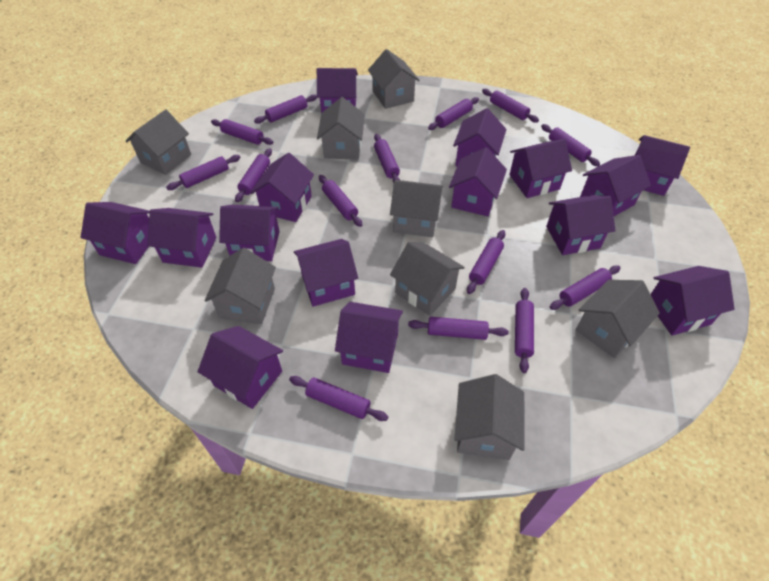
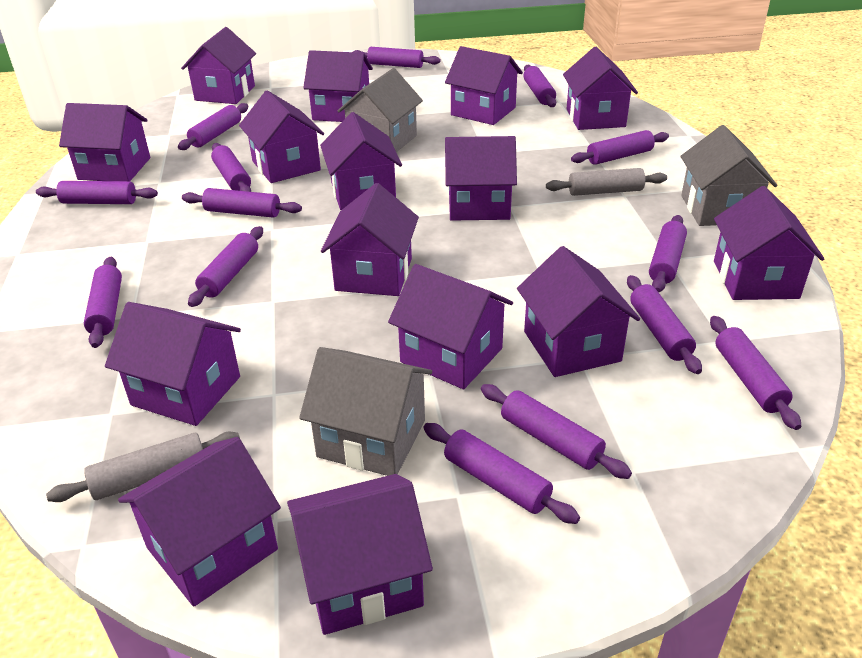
grey house: [126,109,191,175] [205,248,276,324] [317,97,365,159] [368,49,420,109] [390,180,443,237] [390,242,465,316] [454,374,524,460] [576,280,660,358] = 8 -> [299,347,432,476] [338,68,423,152] [681,125,777,226] = 3
grey rolling pin: none = 0 -> [46,431,240,502] [546,168,667,196] = 2

